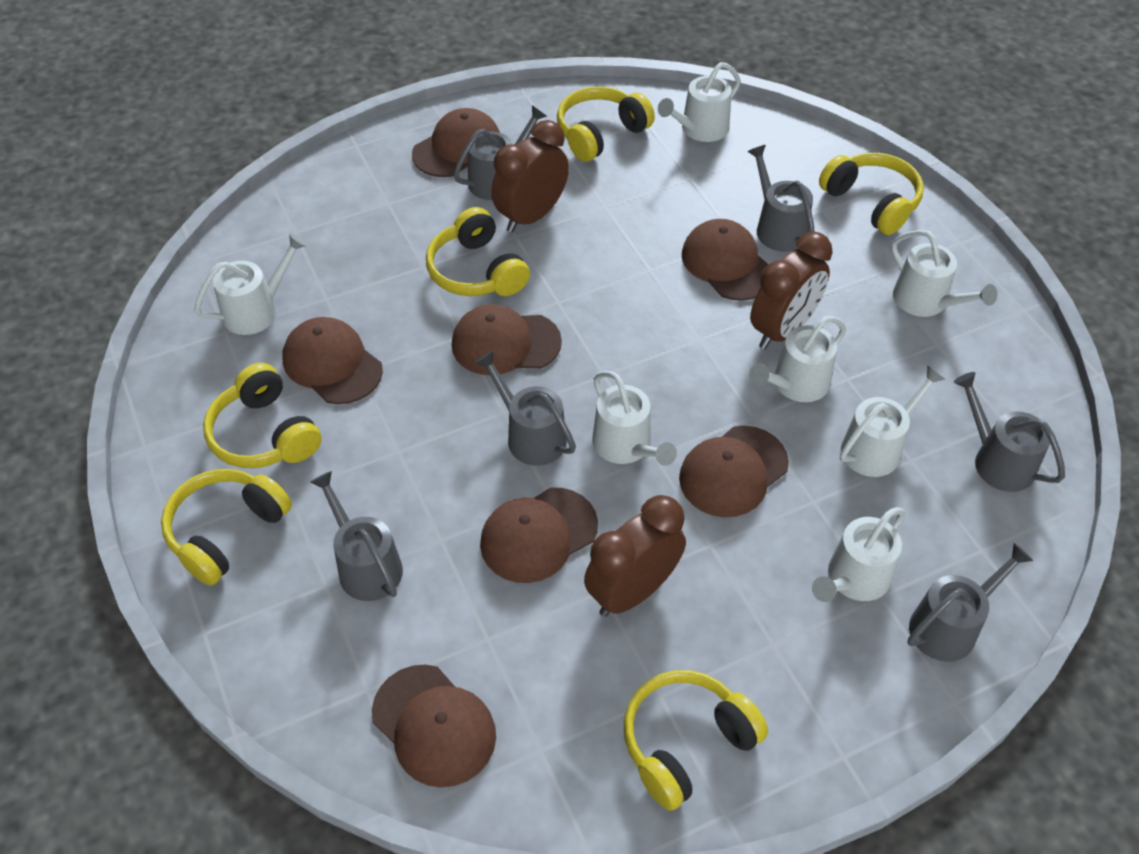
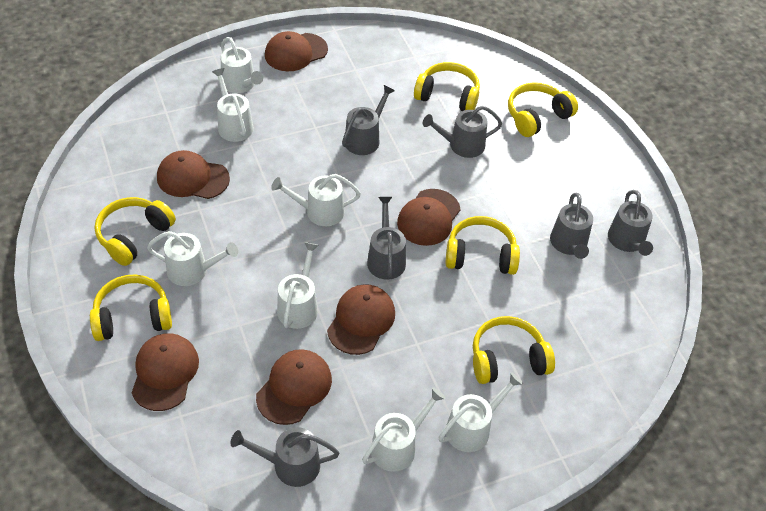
brown cap: [282,317,383,404] [372,665,496,788] [412,108,500,177] [452,304,562,375] [480,488,598,583] [679,426,789,517] [682,219,768,301] = 7 -> [132,333,199,411] [157,150,230,199] [256,349,332,425] [265,31,328,71] [327,284,395,355] [397,189,460,246] = 6
brown clock: [491,120,569,233] [584,495,686,617] [750,232,833,349] = 3 -> none = 0

